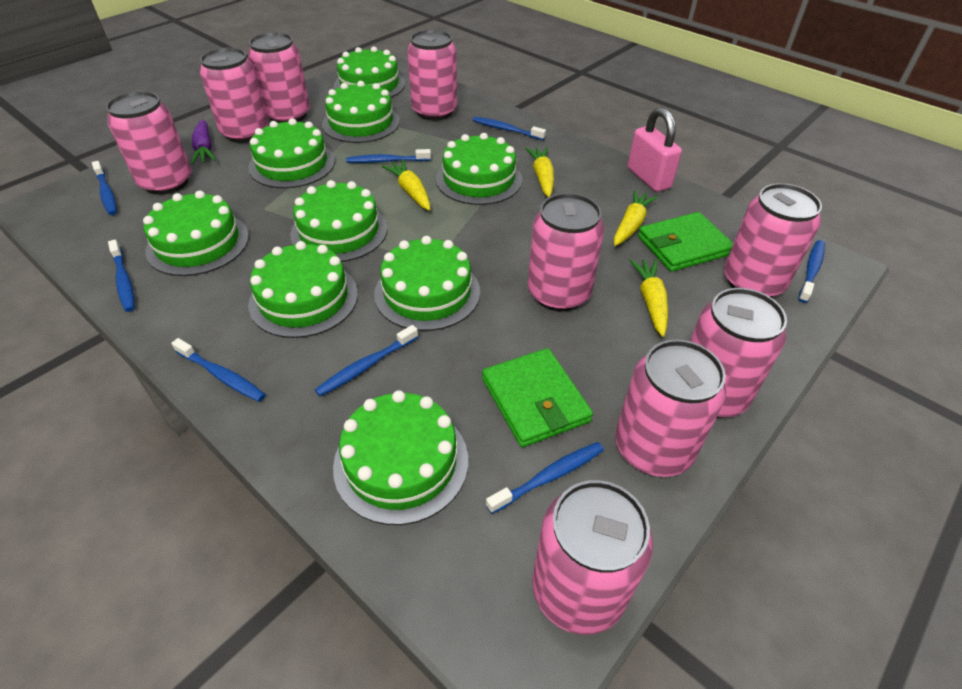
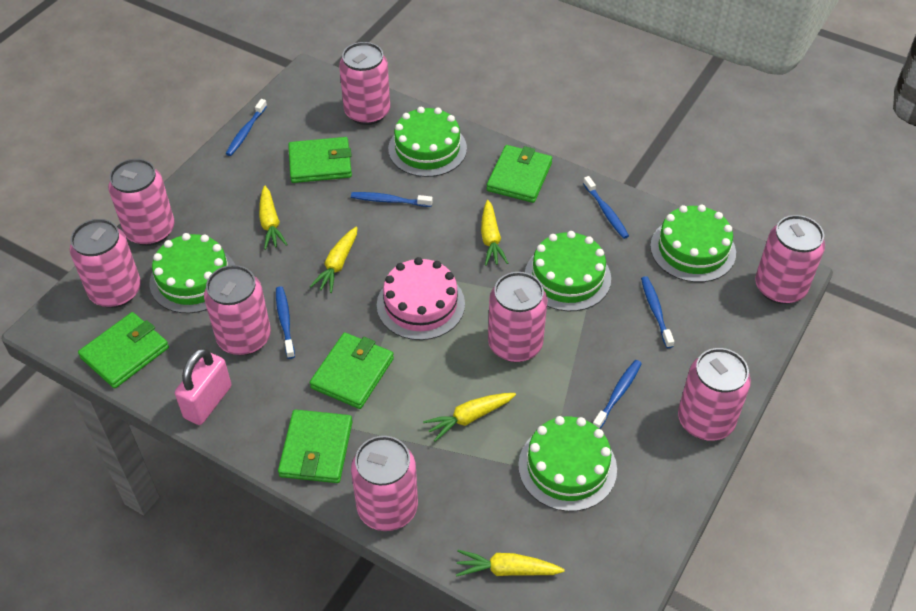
blue toothbrush: [92,161,117,215] [108,240,135,312] [171,338,266,402] [315,325,418,396] [346,149,431,163] [473,117,546,140] [486,442,604,514] [799,240,825,303] = 8 -> [226,99,267,156] [276,286,295,359] [351,192,433,207] [583,176,629,239] [593,360,642,429] [641,276,674,348] = 6
green cake: [143,191,249,276] [248,118,335,188] [248,241,358,338] [290,180,388,262] [322,81,400,143] [333,390,468,525] [334,46,405,98] [374,236,480,331] [436,133,522,205] = 9 -> [150,233,235,313] [388,107,467,177] [518,416,617,512] [525,231,611,311] [650,205,736,282] = 5
green wallet: [482,348,593,447] [638,212,733,272] = 2 -> [78,312,169,389] [278,410,352,483] [288,137,352,183] [310,332,394,409] [487,145,552,203] = 5
pink cake: none = 0 -> [377,257,465,340] = 1
pink can: [106,91,192,195] [200,47,268,143] [248,32,310,123] [407,29,457,121] [528,193,605,312] [532,480,653,635] [615,340,726,477] [690,288,787,418] [724,183,822,297] = 9 -> [70,219,141,308] [108,159,175,246] [204,265,271,356] [339,42,390,125] [351,436,418,531] [488,272,547,362] [678,348,751,441] [755,215,825,304] = 8
purple carrot: [191,119,216,165] = 1 -> none = 0
yellow carrot: [382,160,430,210] [525,147,554,197] [614,190,658,246] [629,259,668,337] = 4 -> [259,185,288,250] [310,227,358,293] [423,393,516,442] [456,550,565,577] [481,200,508,266] = 5

